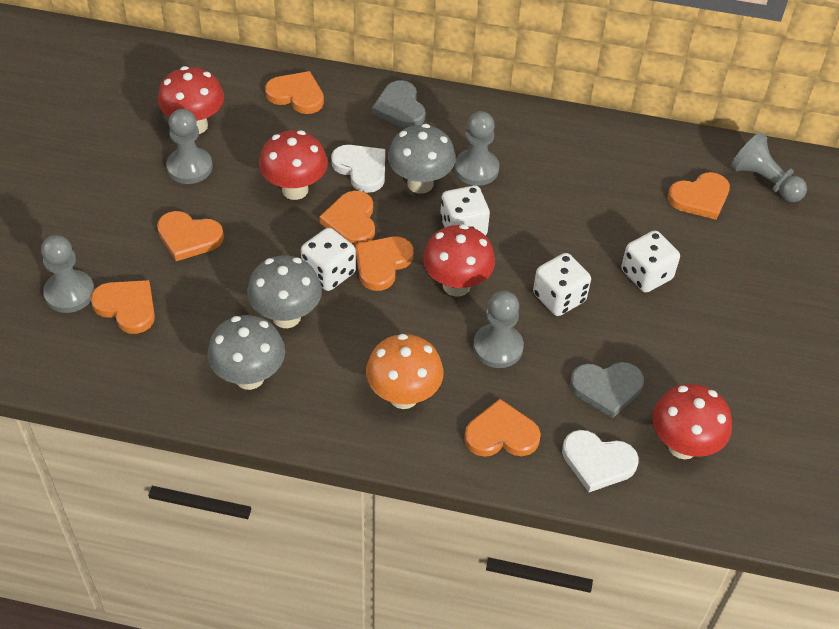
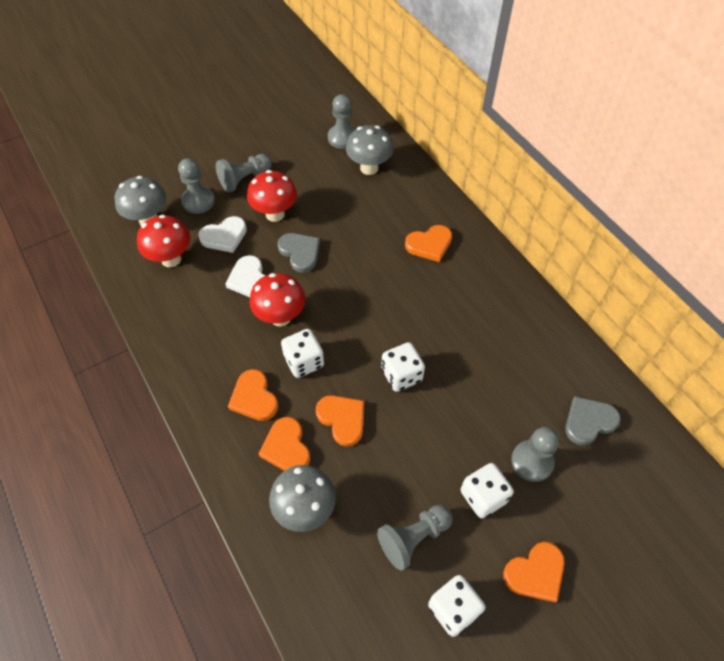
orange heart: [90,280,155,334] [157,211,224,261] [265,71,324,114] [319,191,375,246] [355,237,413,291] [464,399,541,457] [668,172,730,220] = 7 -> [228,369,279,421] [258,417,310,471] [316,395,364,446] [405,225,452,262] [503,542,565,602] = 5
orange mushroom: [366,334,444,409] = 1 -> none = 0
red mushroom: [158,66,224,134] [259,130,328,200] [423,224,495,296] [652,384,732,459] = 4 -> [137,215,190,267] [247,170,297,222] [249,273,305,326] = 3

